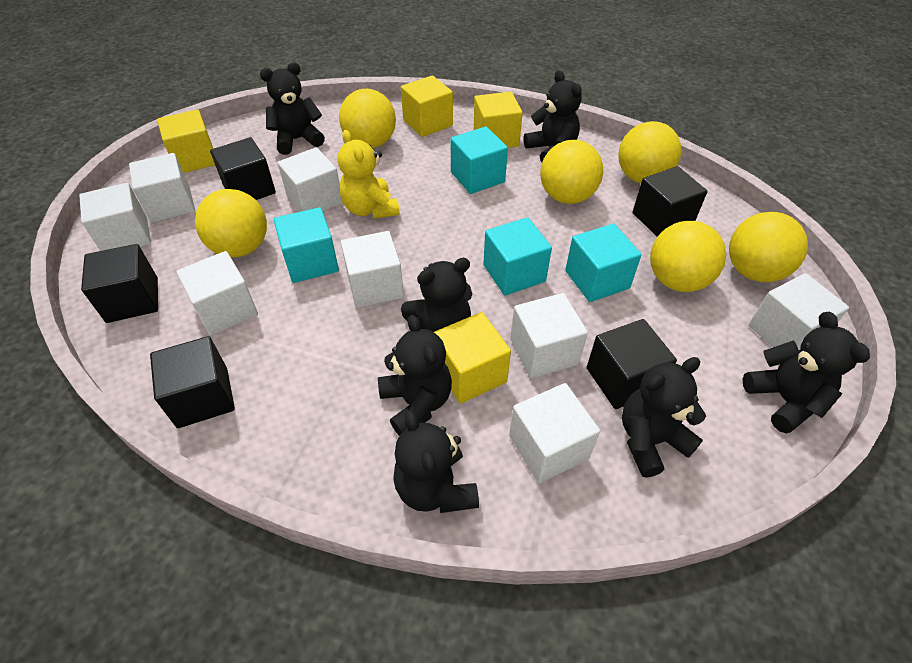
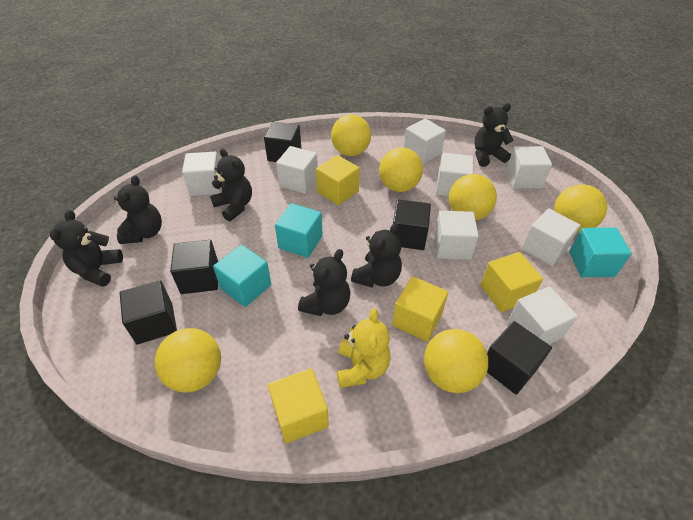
black teddy bear: [260,62,325,155] [378,315,452,436] [393,410,479,513] [401,258,472,332] [524,70,582,162] [622,357,706,478] [743,312,870,434] = 7 -> [50,210,123,287] [114,175,162,244] [210,148,252,221] [298,249,350,316] [351,223,402,287] [474,104,514,167] = 6
turquoise cube: [274,207,339,283] [451,126,508,194] [483,217,552,295] [565,224,642,302] = 4 -> [213,245,271,307] [275,203,323,258] [569,227,632,277] = 3

